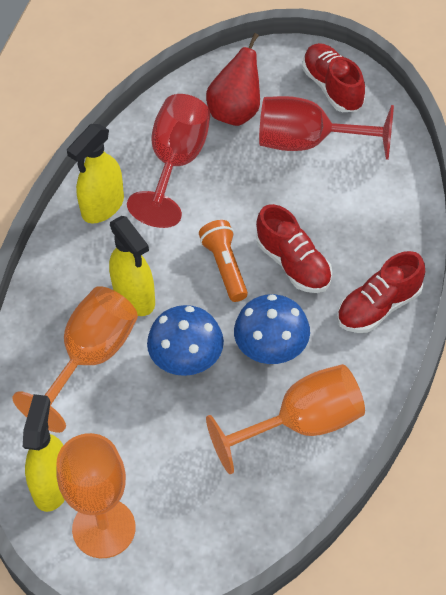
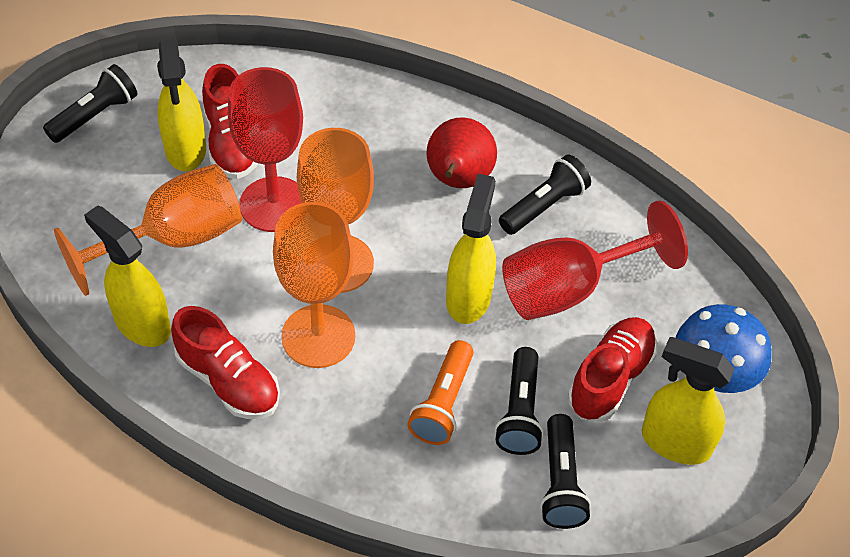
black flashlight: none = 0 -> [43,64,138,143] [495,347,544,455] [499,155,591,235] [540,414,591,529] = 4
blue mushroom: [147,305,224,376] [234,294,310,364] = 2 -> [676,304,772,393] = 1
yellow spray bottle: [23,394,65,512] [67,124,124,224] [109,216,155,316] = 3 -> [84,205,171,347] [157,40,206,171] [446,174,496,324] [641,337,734,465] = 4

